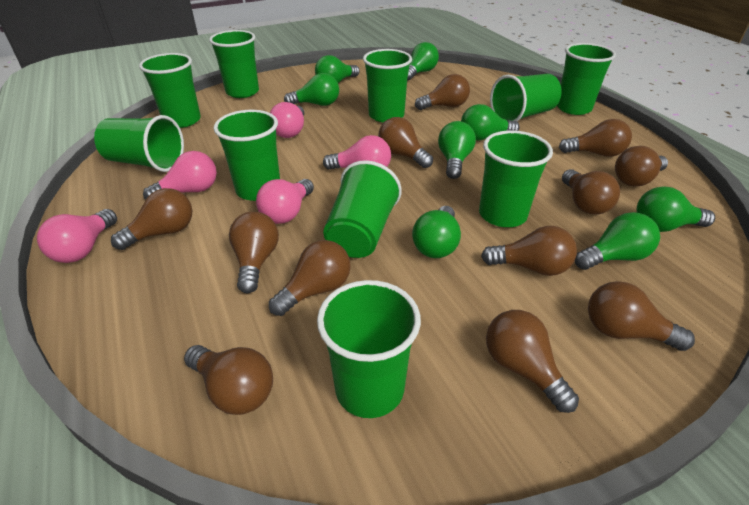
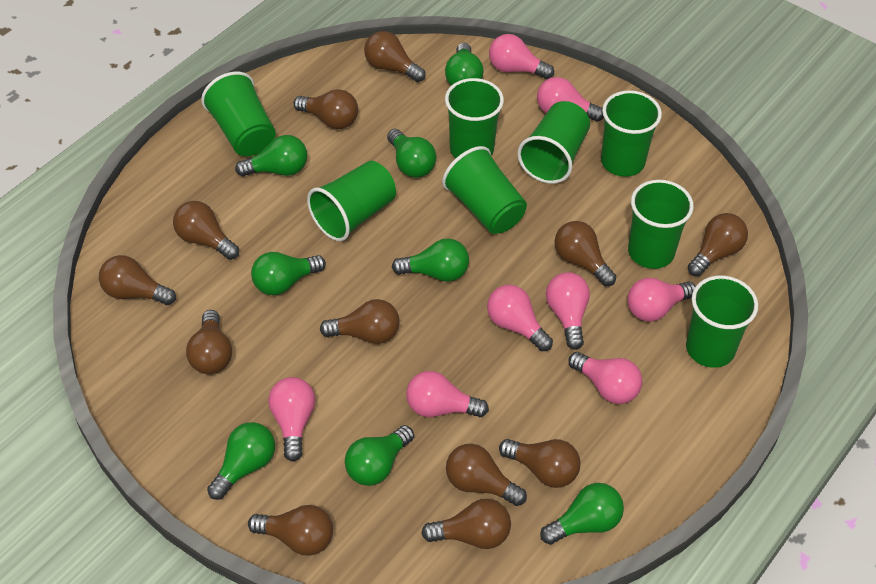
green cup: [94,115,184,172] [139,53,201,128] [209,30,259,98] [214,110,280,201] [317,280,421,418] [323,160,402,258] [363,49,412,123] [479,130,553,227] [490,74,562,121] [557,43,616,115] = 10 -> [201,72,276,156] [307,161,396,241] [442,146,527,234] [445,78,504,158] [517,101,590,184] [601,90,662,177] [628,180,694,269] [686,275,758,368] = 8
pink light bulb: [37,209,117,263] [143,151,217,200] [256,179,314,224] [270,102,304,138] [323,135,391,170] = 5 -> [268,377,315,462] [406,371,489,417] [487,285,553,351] [489,34,554,79] [537,77,604,122] [546,272,590,350] [569,352,642,404] [627,278,696,322] = 8

